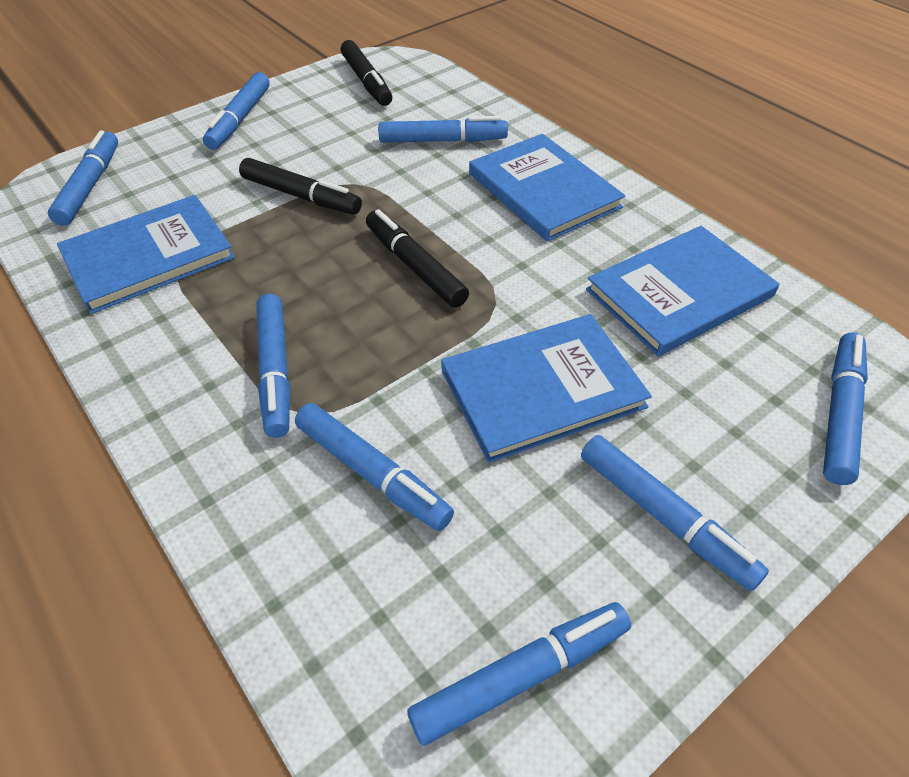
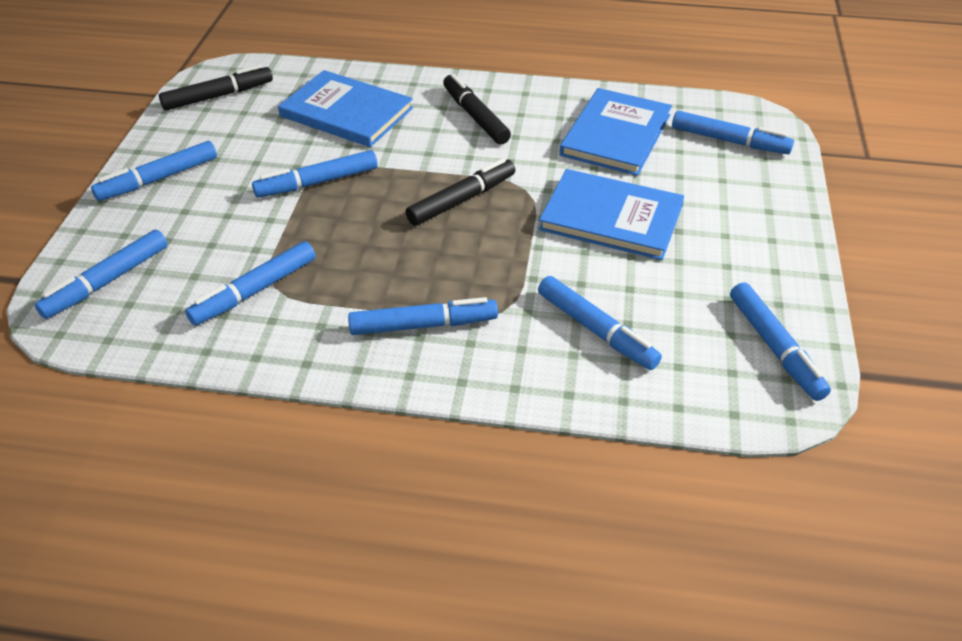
blue book: [57,195,235,314] [441,314,652,463] [469,134,625,242] [586,226,779,356] = 4 -> [278,70,413,147] [539,169,684,260] [559,88,672,176] = 3

